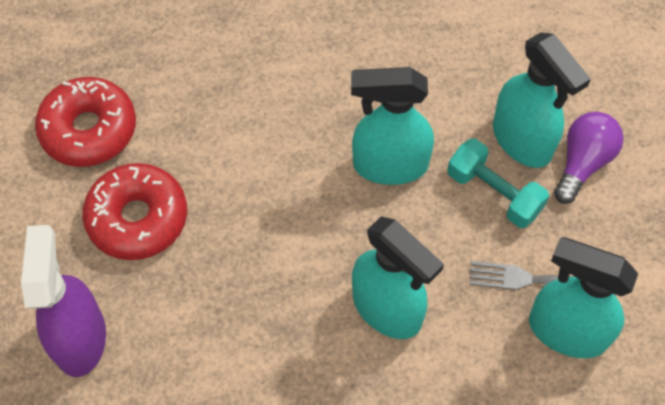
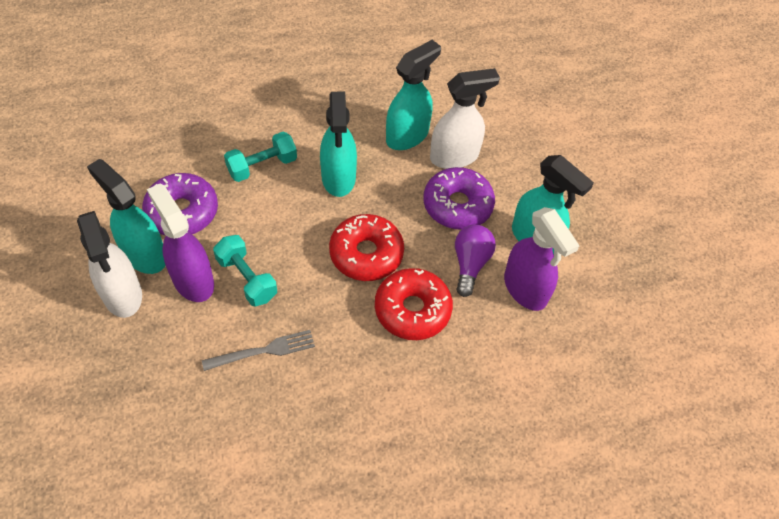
purple donut: none = 0 -> [142,173,218,235] [423,167,495,230] = 2
purple spray bottle: [21,225,106,377] = 1 -> [147,183,214,302] [504,207,580,311] = 2
turquoise dumbbell: [447,138,549,228] = 1 -> [213,235,277,307] [224,132,297,182] = 2
white spray bottle: none = 0 -> [77,211,142,318] [430,68,500,169] = 2

